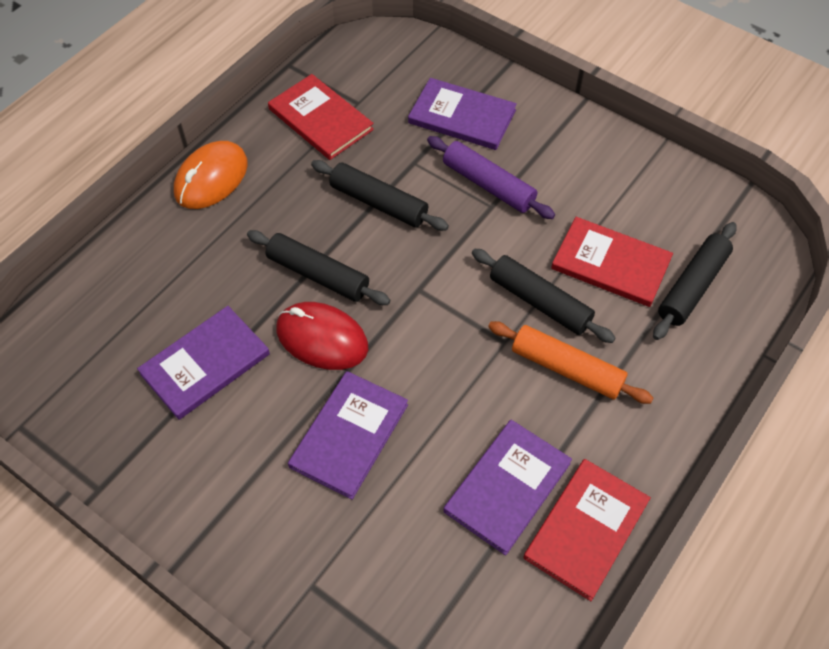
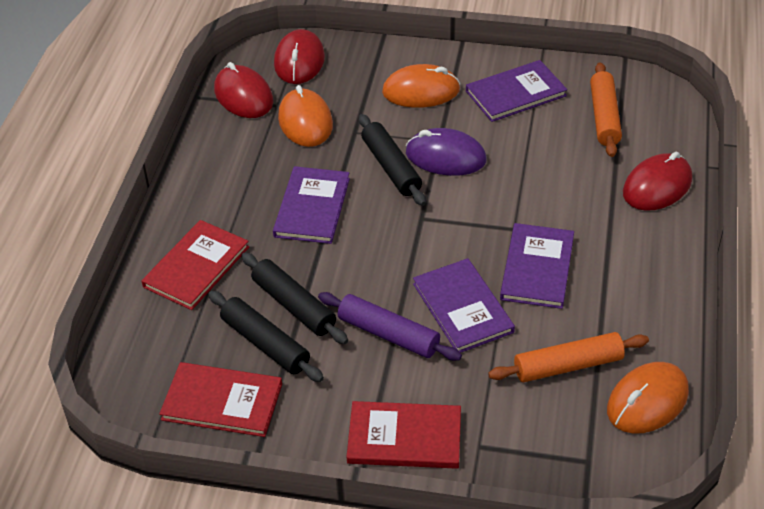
black rolling pin: [247,230,390,305] [311,160,449,231] [472,249,616,343] [653,222,737,340] = 4 -> [208,291,324,382] [241,252,348,344] [359,114,426,206] = 3
orange mouse: [174,141,248,209] = 1 -> [278,85,333,147] [382,64,460,108] [607,362,689,434] = 3
orange rolling pin: [488,321,653,404] = 1 -> [488,332,649,382] [590,62,622,157] = 2
purple mouse: none = 0 -> [406,128,487,176] = 1
red mouse: [276,302,368,370] = 1 -> [214,62,273,118] [274,29,325,84] [623,152,692,211] = 3

